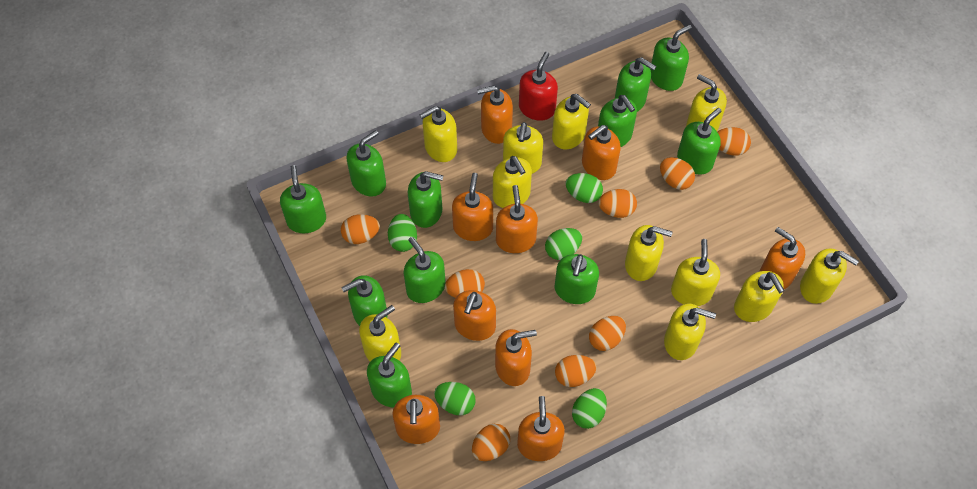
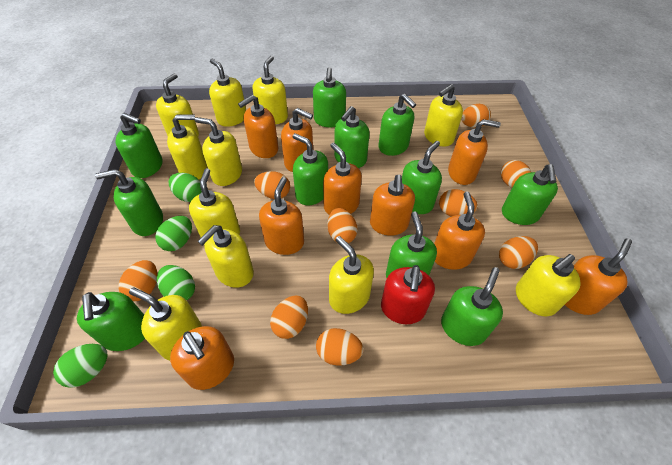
green egg: [388,214,417,252] [434,382,476,416] [545,228,582,260] [565,173,603,203] [572,388,607,429] = 5 -> [53,344,107,388] [155,216,192,251] [157,265,195,300] [169,173,202,202] = 4
orange egg: [341,214,380,244] [445,269,485,298] [472,424,510,461] [555,355,597,387] [589,316,626,351] [598,189,637,218] [660,157,695,190] [717,127,751,156] = 8 -> [118,260,157,301] [254,171,290,199] [270,295,308,339] [316,328,364,366] [328,208,357,243] [439,189,478,217] [461,104,491,128] [499,236,538,269] [501,160,531,188] = 9

